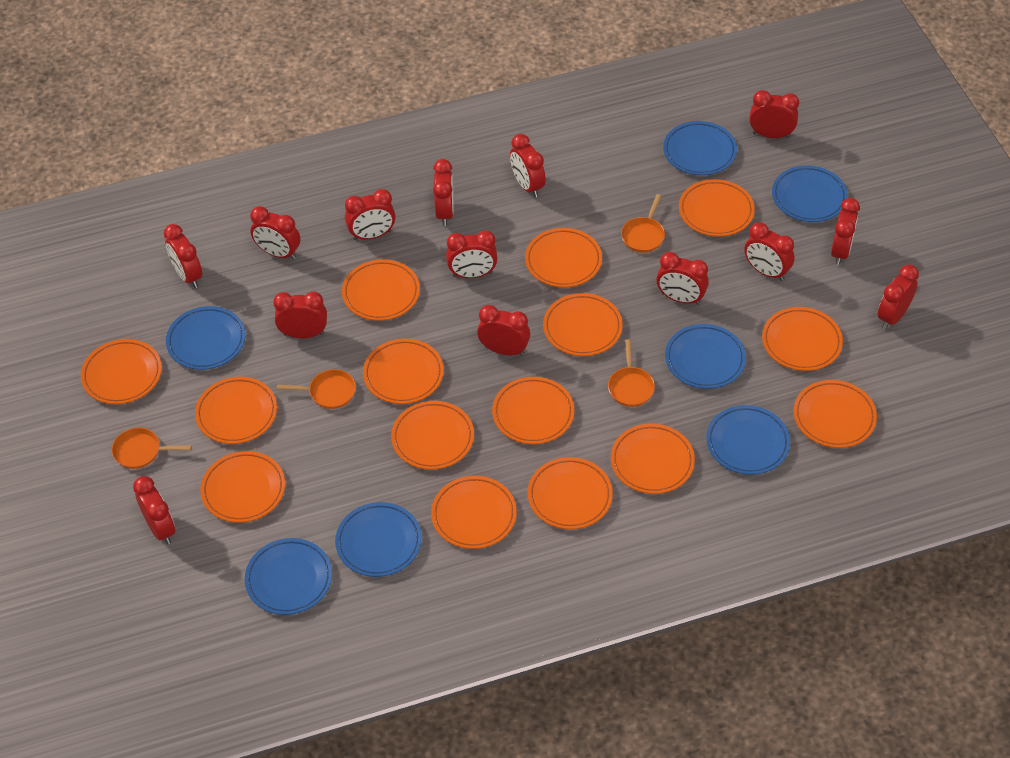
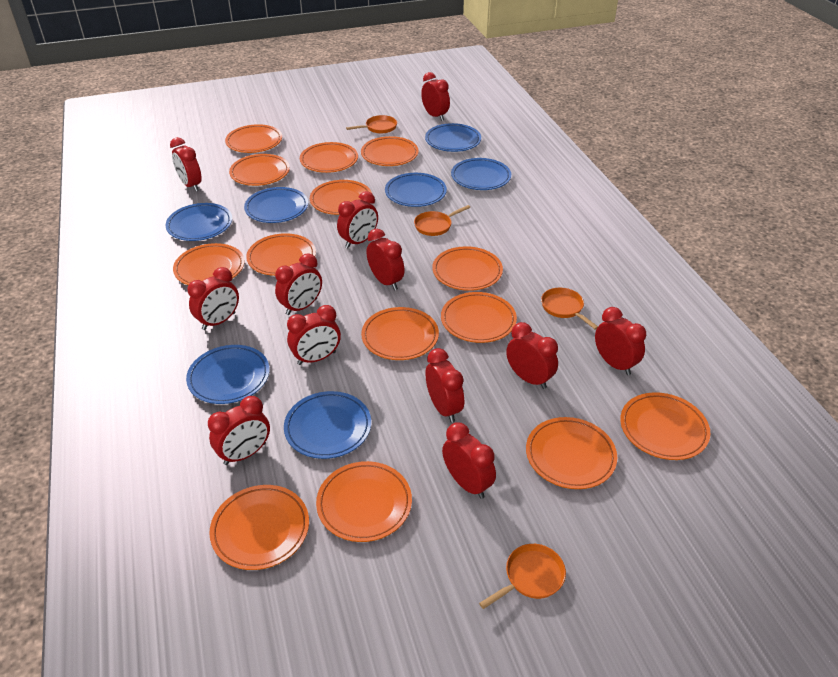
orange plate: [81,339,162,404] [195,377,277,444] [200,451,285,523] [342,259,420,321] [363,339,444,404] [391,401,474,470] [431,476,517,549] [492,377,574,444] [525,228,602,287] [528,457,613,529] [543,293,623,356] [611,424,695,494] [679,179,755,237] [762,307,843,371] [793,380,877,448] = 15 -> [173,243,245,285] [209,485,309,570] [225,124,282,153] [229,154,290,186] [246,233,316,276] [300,142,358,173] [310,180,372,215] [316,461,412,542] [361,136,419,166] [361,307,439,360] [432,246,503,291] [441,292,517,343] [526,417,617,489] [620,392,710,460] = 14
red clock: [133,476,175,544] [164,224,202,288] [250,206,300,260] [273,292,327,338] [345,189,396,240] [433,159,454,226] [446,230,497,278] [477,305,530,356] [510,134,546,198] [656,252,709,305] [744,222,794,281] [749,90,799,138] [831,198,860,265] [878,264,919,329] = 14 -> [170,137,202,192] [187,267,239,330] [208,396,270,465] [275,253,322,315] [287,305,341,365] [337,191,378,248] [366,229,405,290] [421,72,450,121] [425,348,464,423] [442,422,496,499] [506,322,558,389] [595,307,646,375] = 12

